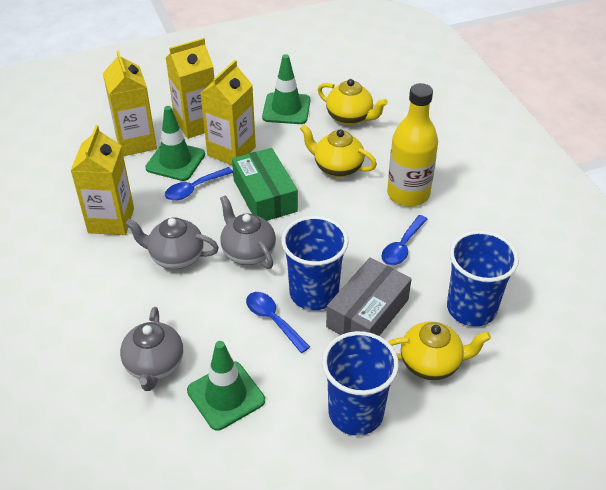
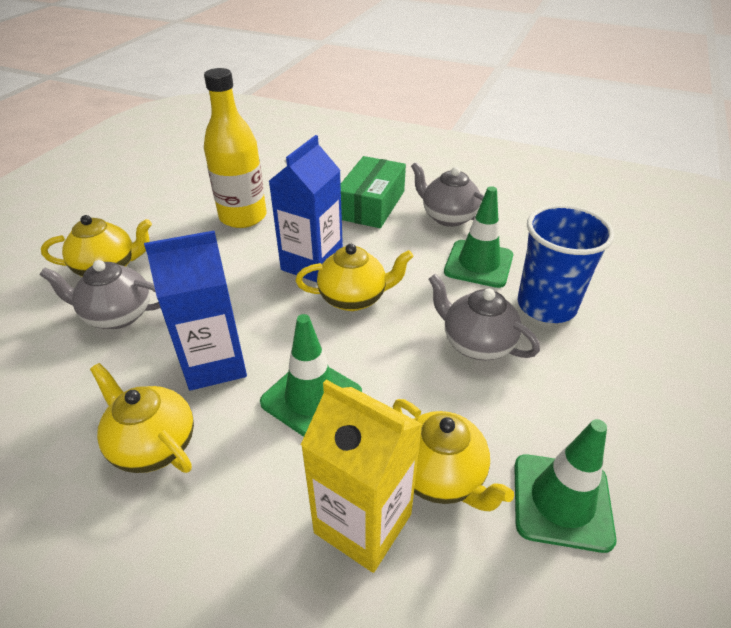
blue carton: none = 0 -> [144,231,247,391] [269,135,343,282] = 2
blue cup: [281,216,349,310] [322,331,399,436] [447,231,519,326] = 3 -> [518,205,615,323] = 1
blue spoon: [165,167,233,201] [246,292,310,353] [382,215,428,265] = 3 -> none = 0
grey box: [326,257,411,336] = 1 -> none = 0
yellow carton: [71,125,134,235] [103,50,157,156] [166,38,214,139] [200,60,256,165] = 4 -> [301,380,423,573] = 1
yellow teapot: [300,125,377,178] [318,79,388,125] [388,321,491,380] = 3 -> [41,215,152,277] [90,363,194,473] [296,244,414,311] [393,399,514,511] = 4

